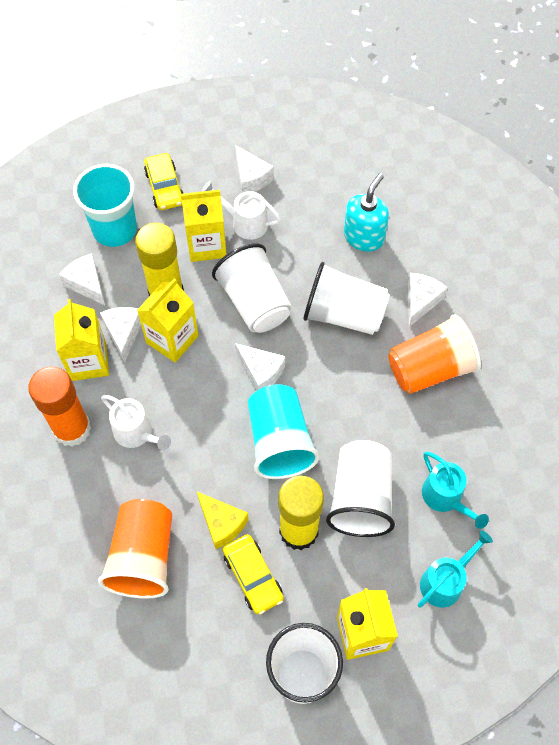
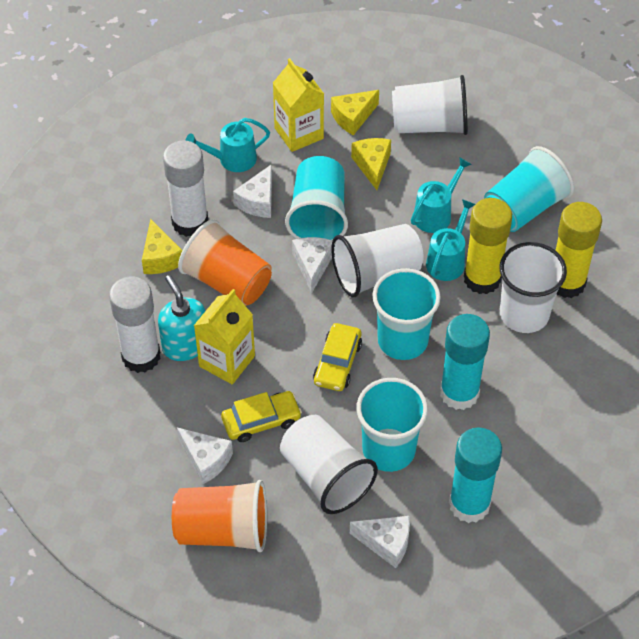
orange glue stick: [28,366,91,447] = 1 -> none = 0
turquoise cup: [73,164,137,247] [248,384,319,479] = 2 -> [285,156,348,241] [356,378,428,472] [372,268,441,360] [484,146,574,232] = 4
turquoise glue stick: none = 0 -> [440,314,490,410] [449,427,502,523] = 2
turquoise watering can: [418,530,493,608] [422,452,489,529] = 2 -> [185,118,270,172] [411,157,472,233] [426,199,475,281] = 3
white cheese: [59,253,105,305] [100,307,141,362] [235,145,274,193] [235,343,285,391] [408,273,448,327] = 5 -> [177,428,233,484] [233,164,272,218] [292,237,332,293] [350,516,410,568] = 4
white glue stick: none = 0 -> [109,277,160,373] [163,140,208,237] = 2
white watering can: [101,395,171,450] [202,181,281,240] = 2 -> none = 0
yellow carton: [54,299,109,381] [137,278,199,363] [181,190,227,262] [337,588,398,660] = 4 -> [194,289,255,384] [273,58,324,152] = 2
yellow cheese: [197,492,249,549] = 1 -> [142,219,183,274] [331,90,379,135] [351,138,391,190] = 3

